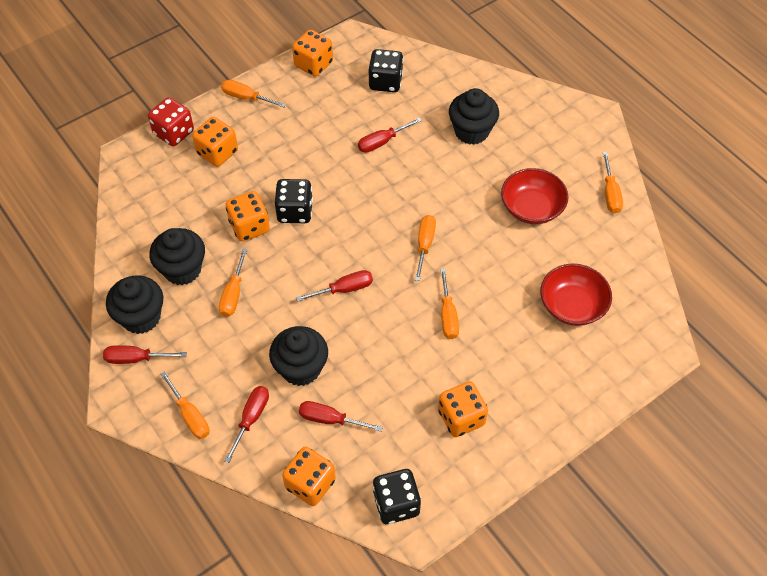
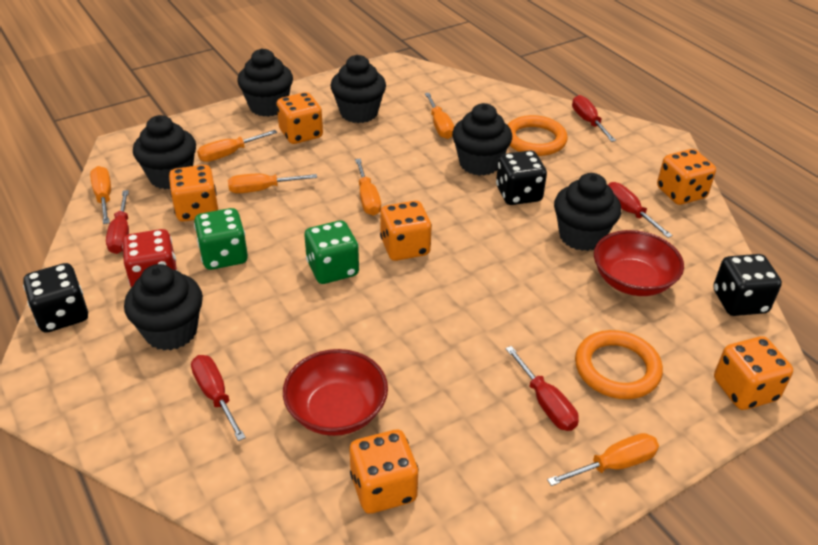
black cupcake: [106,275,164,334] [149,228,205,285] [269,326,328,386] [449,88,499,145] = 4 -> [124,264,203,350] [133,115,196,189] [237,48,293,117] [330,55,386,123] [452,103,512,176] [554,173,621,251] = 6
green dice: none = 0 -> [194,208,248,270] [304,220,359,284] = 2
orange dice: [192,117,238,167] [226,191,270,242] [282,447,336,506] [292,30,333,77] [438,381,488,437] = 5 -> [169,165,218,222] [277,92,323,144] [350,430,419,514] [380,201,432,261] [657,149,716,205] [714,336,793,410] = 6
orange ring: none = 0 -> [507,115,568,156] [575,330,663,399] = 2

